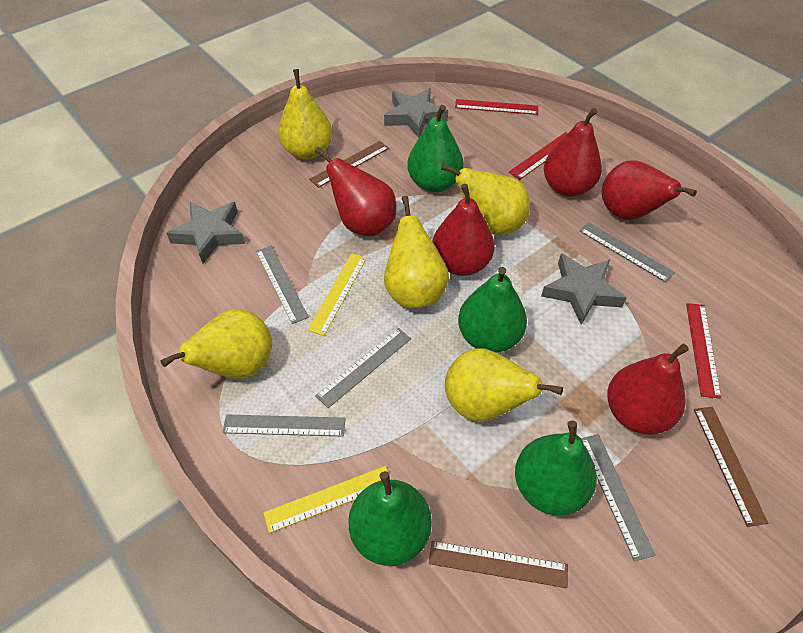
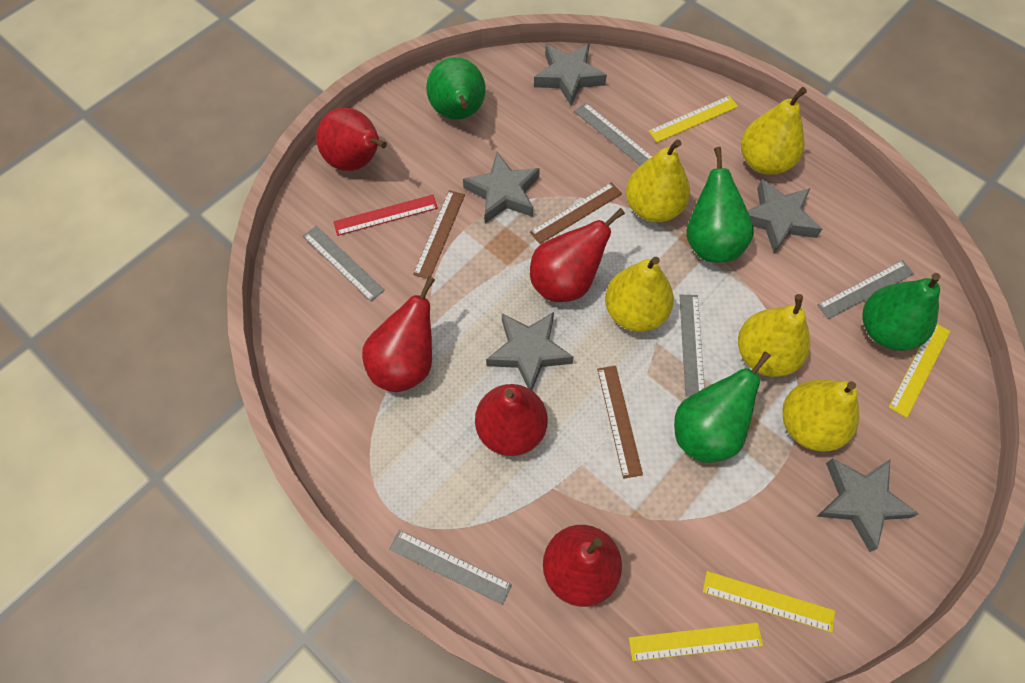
grey star: [166,202,245,264] [384,88,448,138] [541,253,627,325] = 3 -> [463,152,540,223] [486,312,574,390] [534,43,607,106] [748,179,822,253] [817,458,919,552] = 5
red ruler: [455,99,538,115] [509,132,568,180] [686,303,721,399] = 3 -> [333,195,438,236] = 1
yellow ruler: [263,466,391,533] [308,253,367,336] = 2 -> [629,622,763,661] [648,96,738,143] [703,571,835,633] [889,324,950,418] = 4

